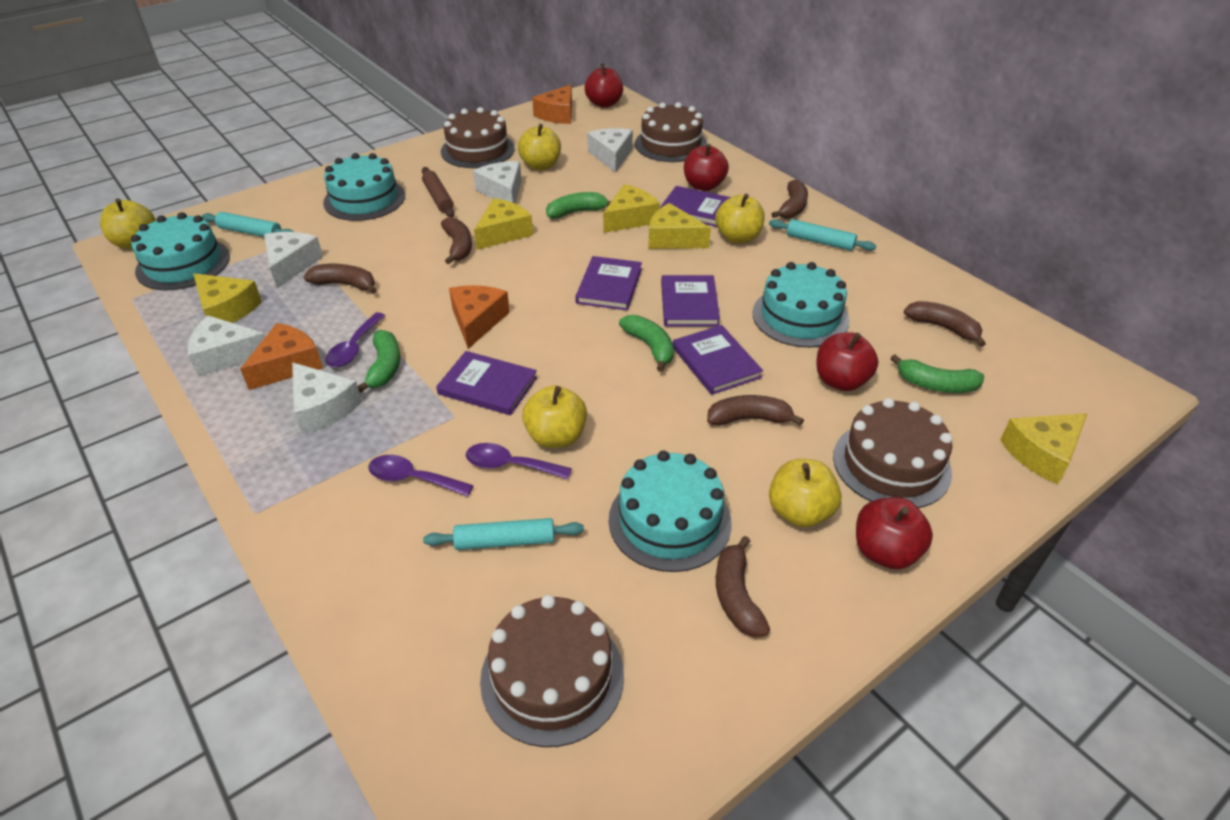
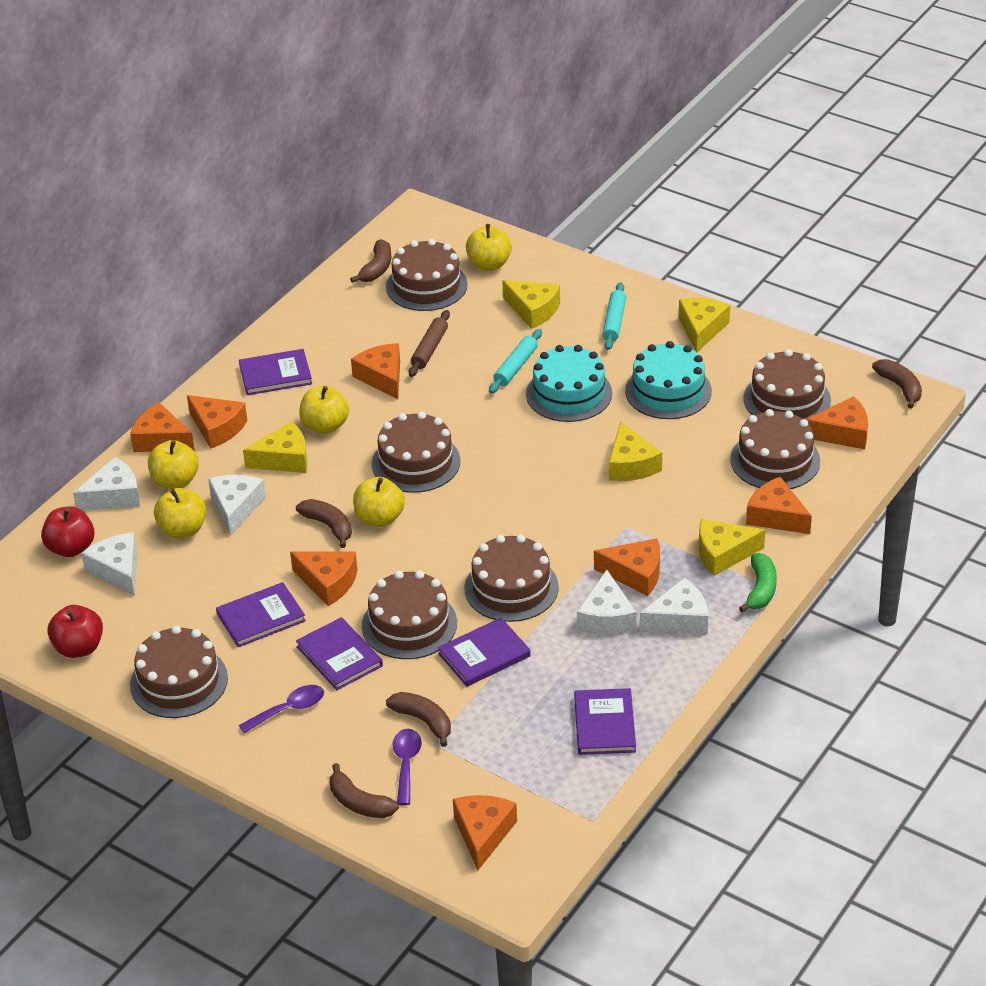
brown banana: [304,264,376,294] [441,217,472,264] [707,395,804,426] [716,536,770,637] [772,179,808,219] [904,301,986,347] = 6 -> [296,499,352,548] [330,763,399,818] [350,239,392,283] [386,692,451,747] [872,359,922,409] = 5
brown cake: [441,107,515,168] [480,595,624,747] [635,102,707,162] [833,398,952,508] = 4 -> [130,626,228,718] [362,571,457,659] [372,412,460,493] [386,239,468,311] [464,535,559,622] [730,409,820,489] [743,349,831,419] = 7
green banana: [358,330,401,393] [546,192,611,219] [619,315,674,372] [890,354,984,393] = 4 -> [739,553,777,612] = 1
orange cheese: [240,323,323,390] [449,285,510,349] [532,85,572,124] = 3 -> [130,402,195,452] [187,395,247,449] [290,552,357,606] [351,343,400,399] [453,795,517,870] [594,538,660,596] [746,477,812,534] [805,396,868,449] = 8
purple spoon: [325,312,385,367] [368,455,474,497] [466,443,572,479] = 3 -> [239,685,324,733] [393,729,422,805] = 2
red apple: [585,63,623,108] [684,144,729,191] [816,332,878,391] [856,497,933,570] = 4 -> [41,506,95,557] [48,605,103,658] = 2
turquoise cake: [131,212,230,290] [323,153,405,221] [609,451,732,572] [752,262,849,347] = 4 -> [526,345,612,422] [625,341,712,419] = 2
turquoise rolling pin: [202,212,293,237] [423,518,584,550] [769,219,876,251] = 3 -> [489,329,542,393] [602,282,626,350] = 2

